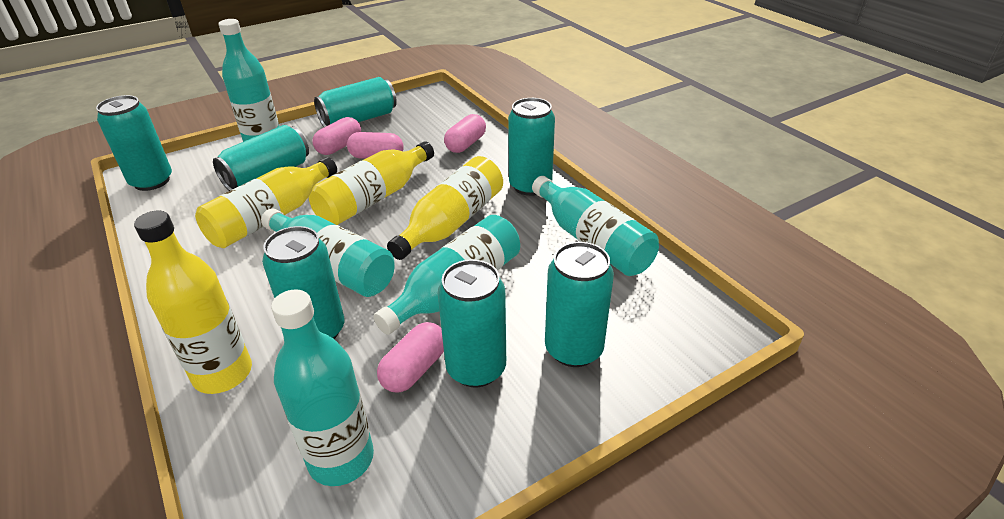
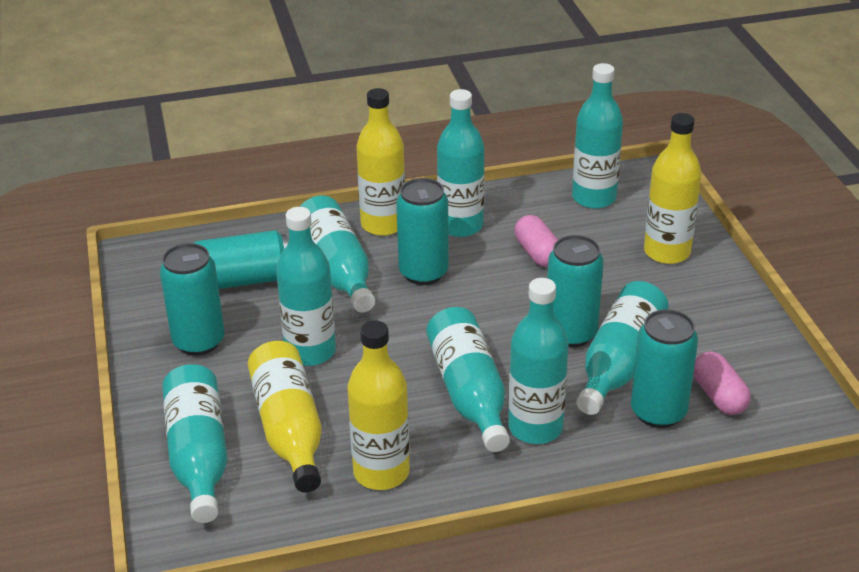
pink capsule: [312,117,361,155] [347,132,404,159] [377,322,444,393] [444,114,486,153] = 4 -> [514,215,558,267] [693,351,751,415] = 2
turquoise bottle: [218,19,279,142] [261,208,394,297] [271,289,374,486] [373,215,520,335] [532,176,659,276] = 5 -> [162,364,228,523] [276,207,336,366] [300,195,375,313] [426,307,510,452] [437,89,485,237] [508,278,569,444] [572,63,623,209] [576,281,669,415] = 8
turquoise can: [96,95,172,191] [213,125,309,191] [262,226,344,339] [314,77,397,127] [438,260,506,387] [508,98,555,196] [545,242,614,367] = 7 -> [160,243,225,355] [194,230,288,289] [396,178,449,285] [547,235,604,347] [631,309,698,428] = 5

